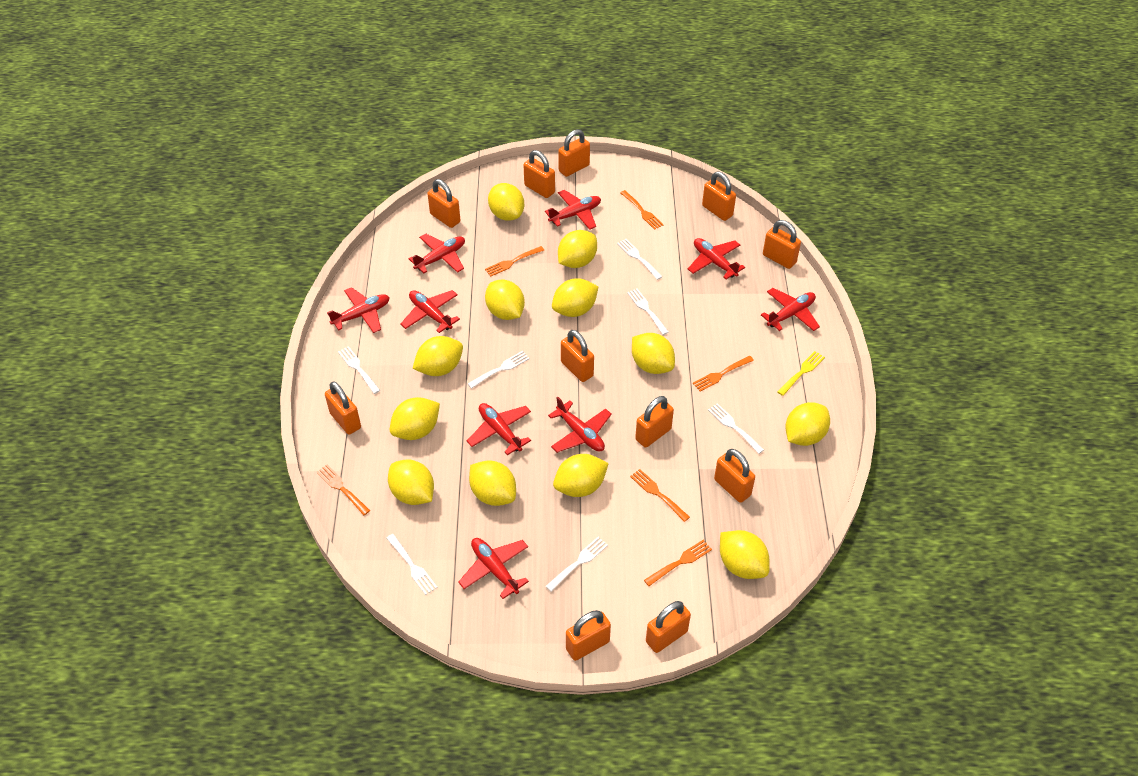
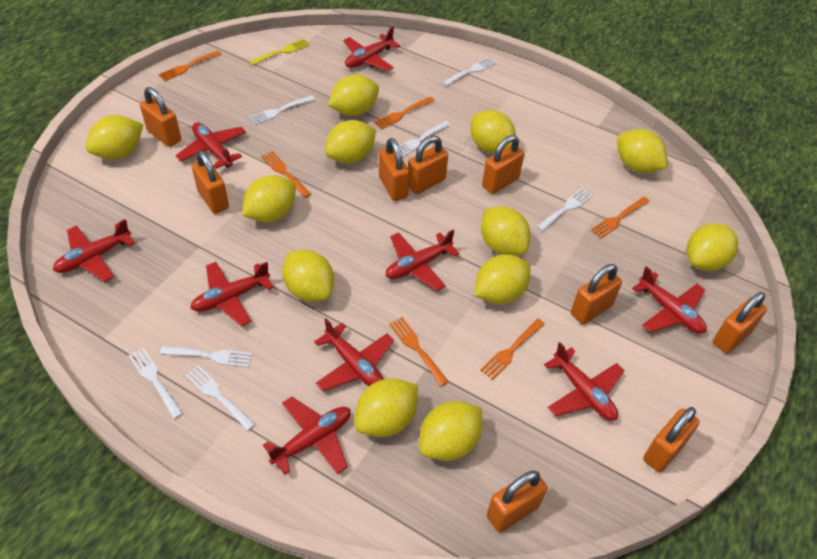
orange padlock: [325,381,361,435] [427,179,460,228] [524,150,555,198] [558,129,590,177] [561,330,594,382] [566,610,611,661] [635,396,674,448] [646,601,691,653] [702,172,736,221] [714,449,755,503] [763,220,801,269] = 11 -> [140,87,181,147] [191,150,229,214] [379,138,409,201] [408,136,448,194] [482,135,524,194] [487,470,547,532] [571,264,622,324] [643,407,700,472] [713,292,767,354] = 9

